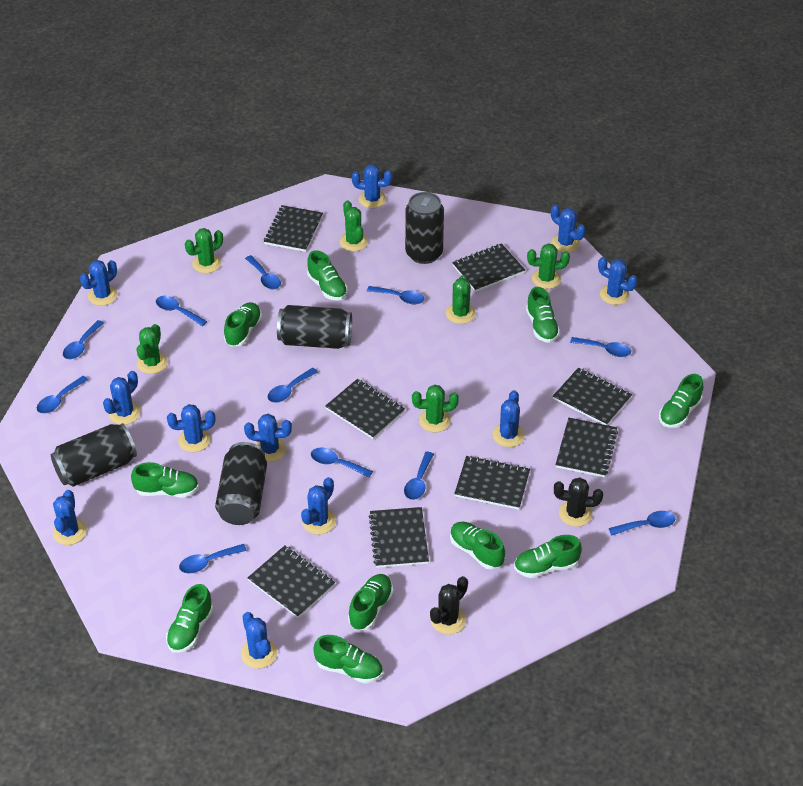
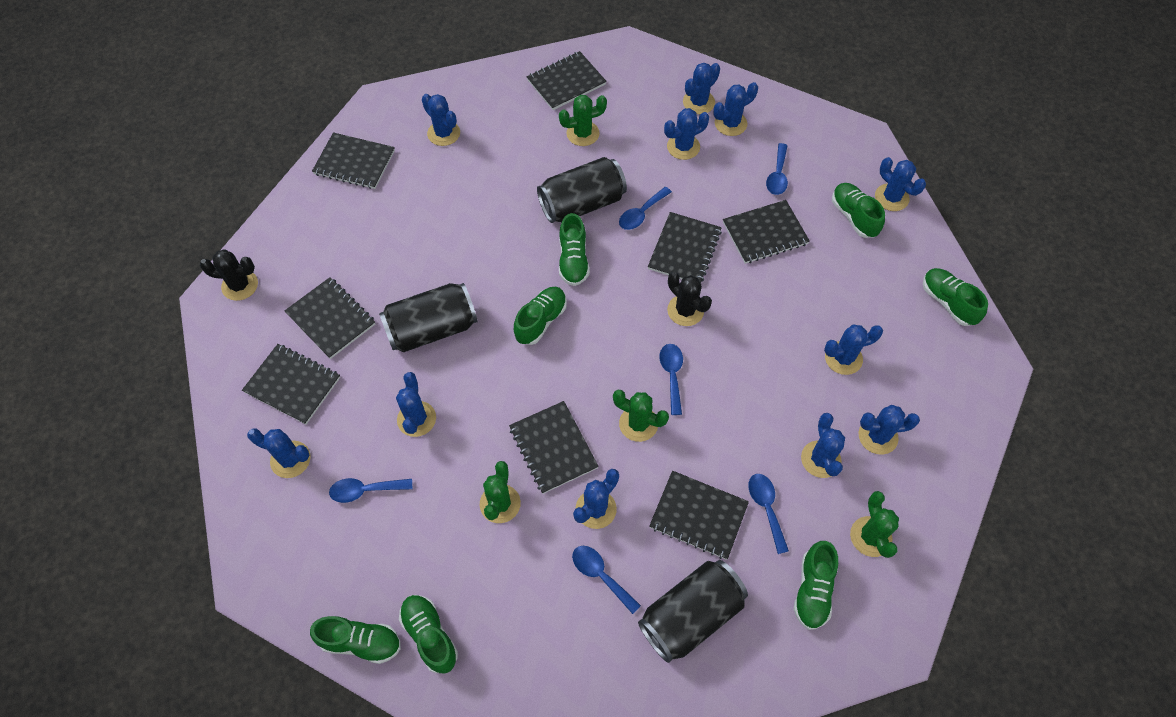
black can: [51,423,137,487] [215,442,267,525] [277,305,352,349] [405,192,444,264] = 4 -> [379,283,478,353] [537,157,627,223] [638,560,748,663] = 3
blue spoon: [37,376,88,413] [63,320,104,359] [156,296,207,326] [179,544,247,573] [245,255,281,289] [268,368,318,403] [311,447,373,477] [367,286,424,304] [404,452,434,500] [570,337,631,357] [609,511,675,536] = 11 -> [329,478,413,503] [572,546,641,614] [619,187,672,230] [659,344,683,415] [749,474,789,554] [766,143,788,195] = 6
green cactus: [137,324,168,374] [185,228,223,273] [340,200,368,251] [412,385,459,432] [446,275,476,324] [527,243,570,289] = 6 -> [480,461,521,523] [559,95,607,146] [613,390,669,442] [850,491,899,558] = 4
green shoe: [131,462,199,498] [166,584,213,653] [224,302,262,347] [307,250,348,301] [313,635,383,684] [348,574,393,630] [450,522,505,569] [514,535,582,578] [526,287,560,343] [659,374,703,428] = 10 -> [310,616,401,664] [399,595,458,674] [514,287,567,345] [559,213,589,286] [793,541,838,630] [832,183,885,238] [923,268,988,326] = 7

